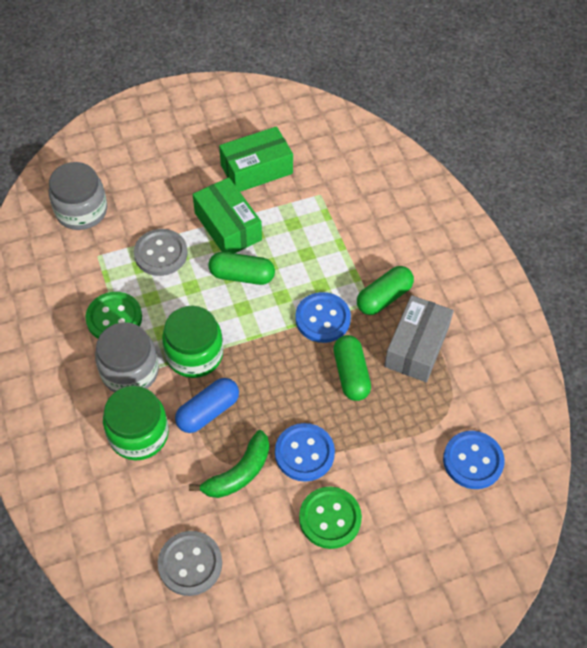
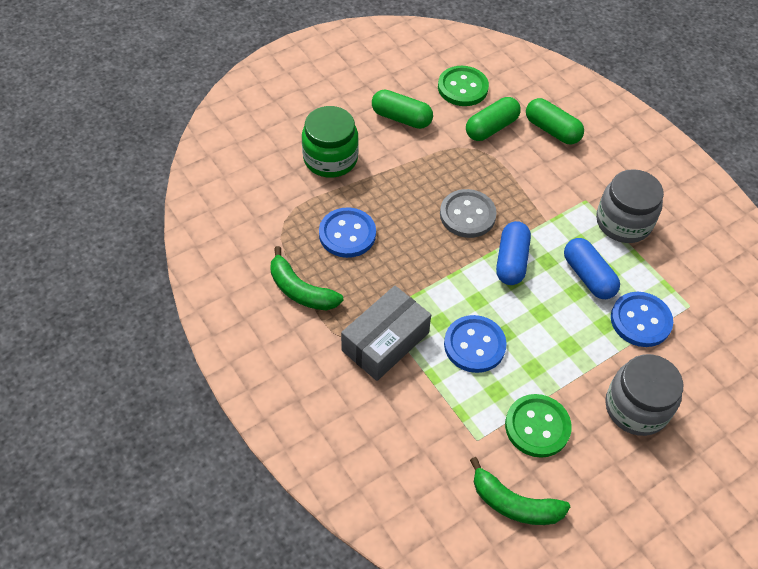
blue capsule: [175,378,239,433] = 1 -> [496,221,531,285] [564,238,620,299] = 2
green banana: [189,430,269,498] = 1 -> [270,246,343,310] [470,457,570,525] = 2
green box: [193,177,262,253] [219,126,293,192] = 2 -> none = 0
green jar: [103,386,169,460] [162,306,223,378] = 2 -> [302,106,359,178] = 1
grey button: [134,229,188,276] [158,531,222,596] = 2 -> [440,189,497,238] = 1

